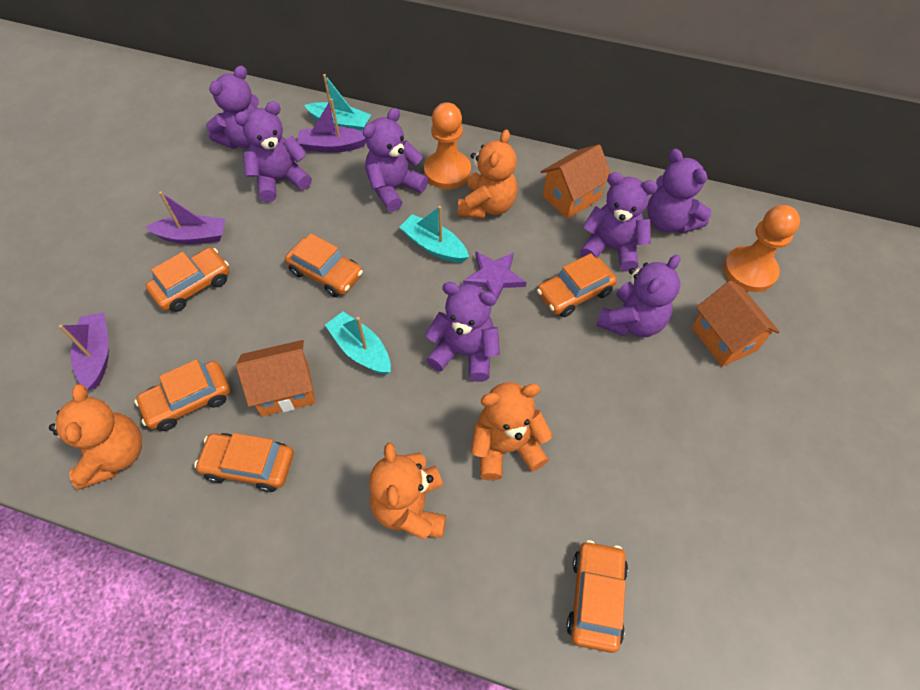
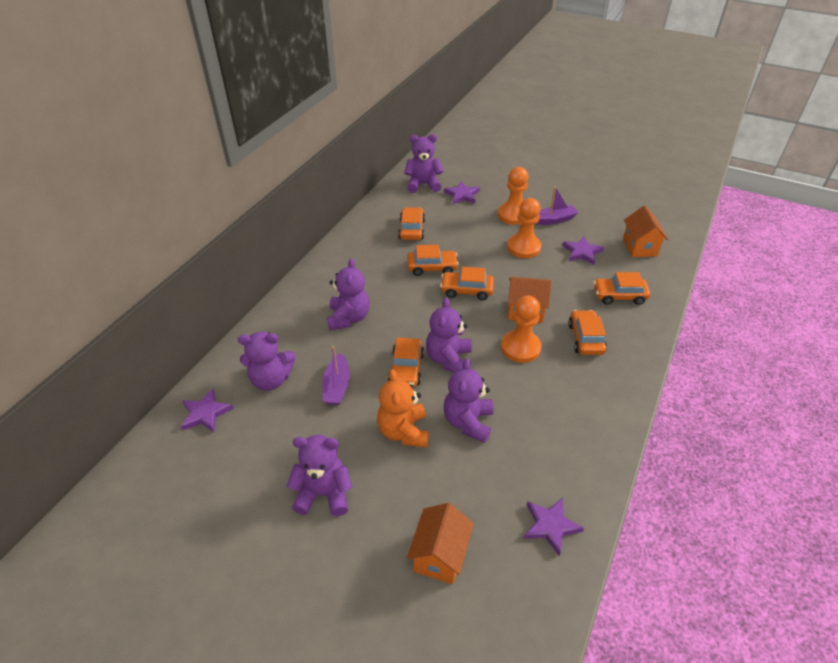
orange pawn: [424,102,471,189] [723,205,800,292] = 2 -> [498,167,528,225] [501,296,541,363] [507,198,541,258] = 3
orange teddy bear: [49,384,142,490] [369,443,446,540] [458,130,518,219] [471,382,553,481] = 4 -> [377,369,429,447] = 1
purple boat: [59,313,109,390] [145,191,226,244] [298,98,366,153] = 3 -> [323,346,350,405] [536,187,578,225] = 2
purple star: [463,252,527,305] = 1 -> [181,388,234,432] [444,181,480,204] [524,498,584,556] [562,236,604,265] = 4
purple teddy bear: [206,66,259,149] [235,101,312,202] [363,108,428,212] [425,282,500,382] [580,172,658,272] [596,254,681,337] [647,149,711,234] = 7 -> [238,332,296,390] [287,435,352,516] [327,258,370,330] [404,134,444,193] [426,298,472,373] [444,358,494,443] = 6
turquoise boat: [305,74,371,131] [325,311,391,374] [399,206,469,263] = 3 -> none = 0

